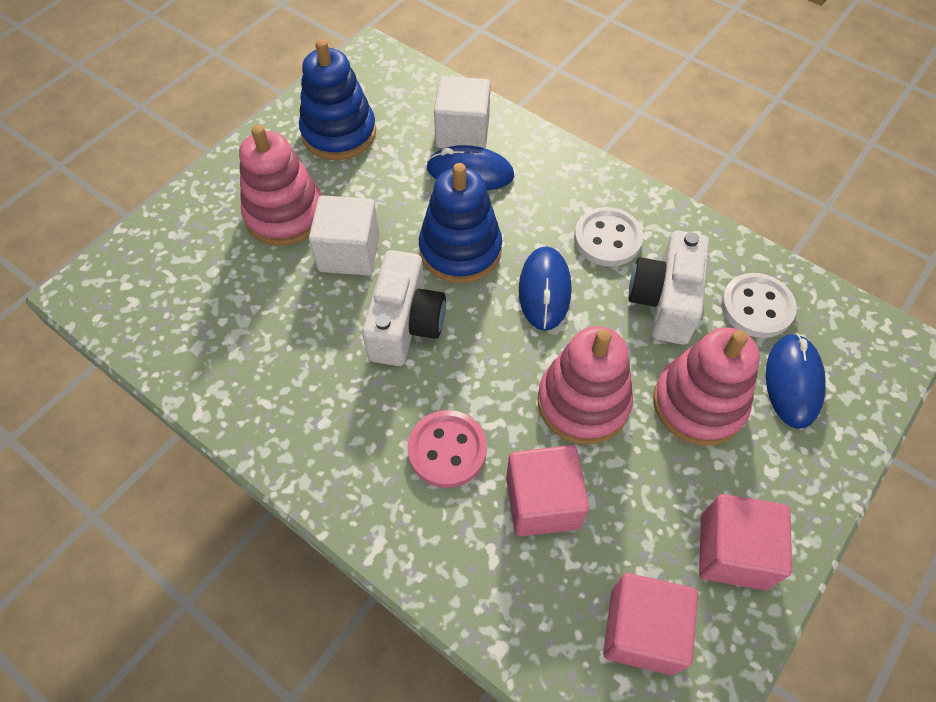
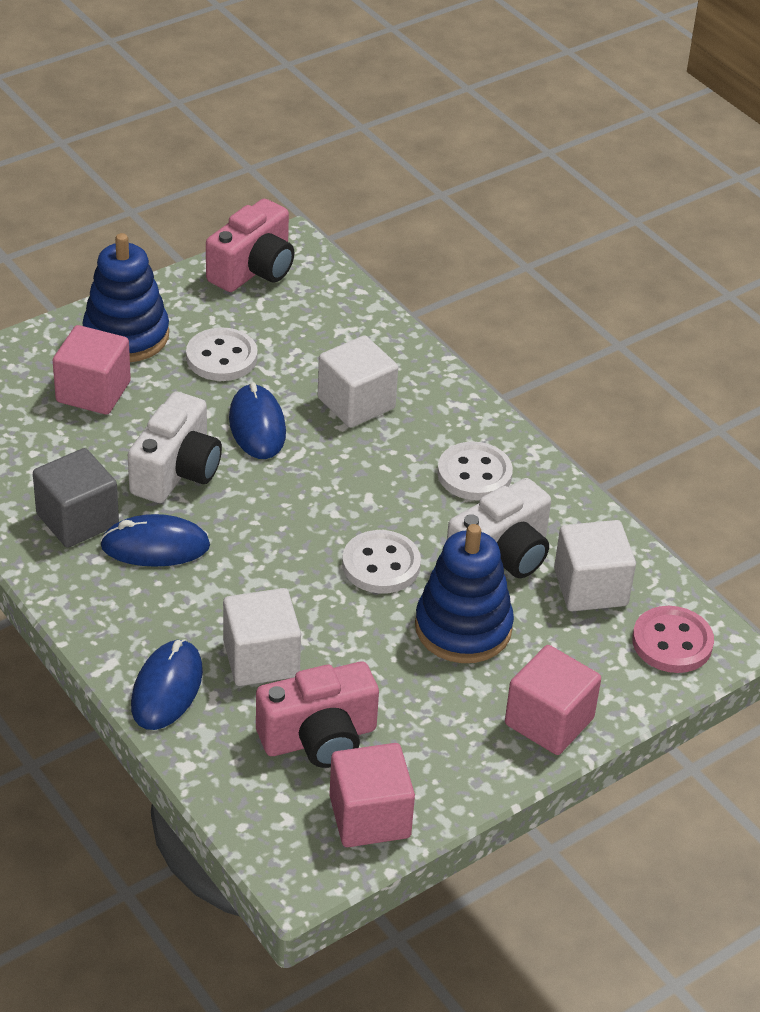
grey cube: none = 0 -> [33,448,119,548] = 1
pink camera: none = 0 -> [206,199,294,292] [256,661,379,768] = 2
pink stacking toy: [239,125,322,246] [538,326,633,445] [653,327,760,446] = 3 -> none = 0
white button: [574,207,643,267] [721,273,797,338] = 2 -> [186,327,257,381] [342,530,421,594] [437,442,513,500] = 3
white cube: [309,195,379,275] [434,76,490,148] = 2 -> [223,588,301,686] [318,335,398,428] [554,520,636,611] = 3

